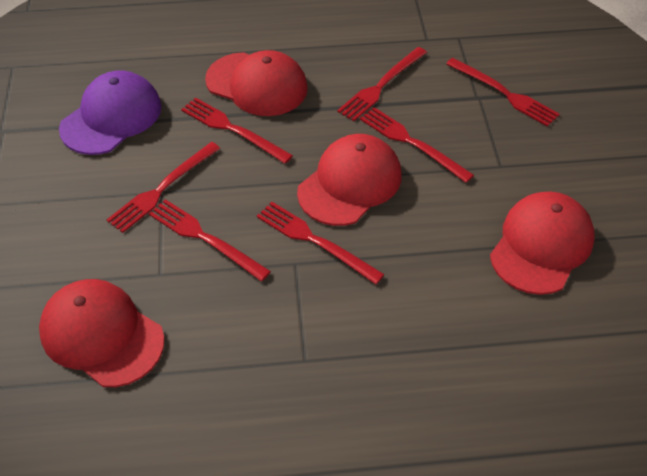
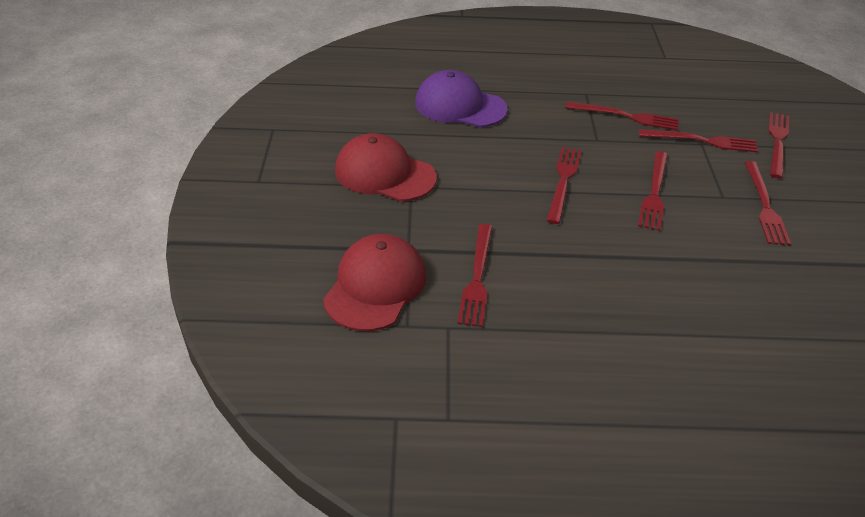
red cap: [39,279,165,387] [205,50,308,116] [297,134,402,226] [490,191,595,295] = 4 -> [323,234,426,331] [335,133,437,202] = 2

